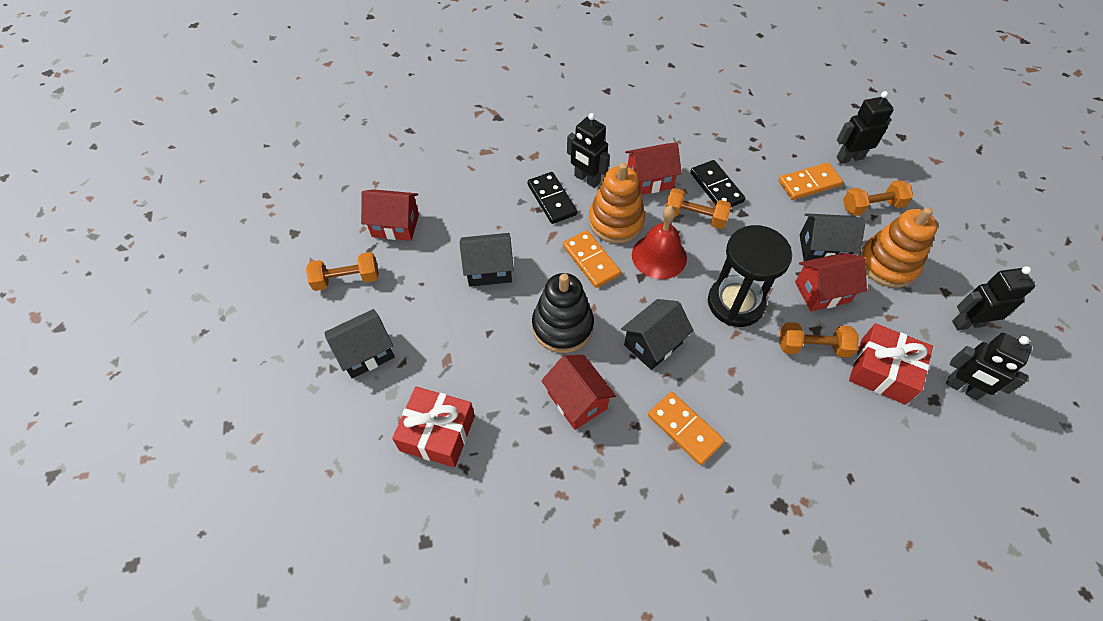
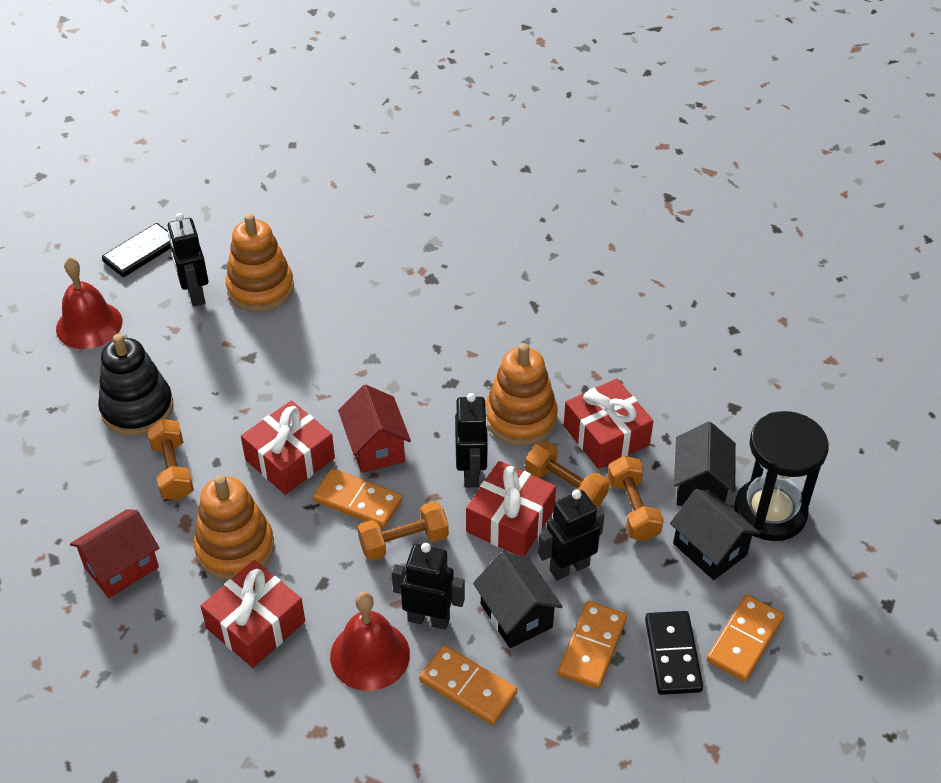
black house: [324,309,395,378] [459,233,514,287] [621,299,694,370] [799,213,866,261] = 4 -> [473,552,563,648] [670,489,760,580] [674,421,736,506] = 3
orange domino: [563,230,621,288] [648,392,725,465] [778,162,843,200] = 3 -> [313,468,402,528] [419,645,517,725] [558,601,627,689] [707,595,784,682] = 4
orange stacking toy: [588,162,645,243] [859,207,938,288] = 2 -> [194,475,274,580] [226,214,294,312] [485,343,558,445] = 3
red bell: [632,205,687,279] = 1 -> [56,257,122,349] [330,592,410,691] = 2
red gift: [392,387,475,468] [849,323,933,405] = 2 -> [201,560,305,668] [241,400,335,495] [466,461,556,556] [564,378,653,469] = 4
red house: [361,189,419,241] [541,355,616,430] [625,143,682,195] [795,253,867,311] = 4 -> [70,509,159,598] [338,385,411,473] = 2

